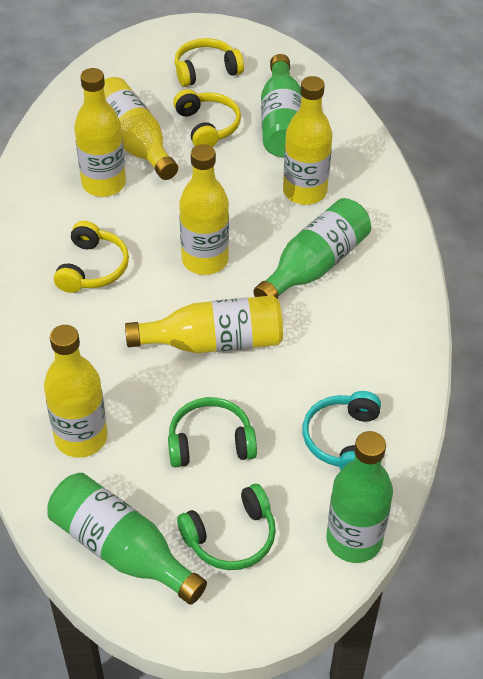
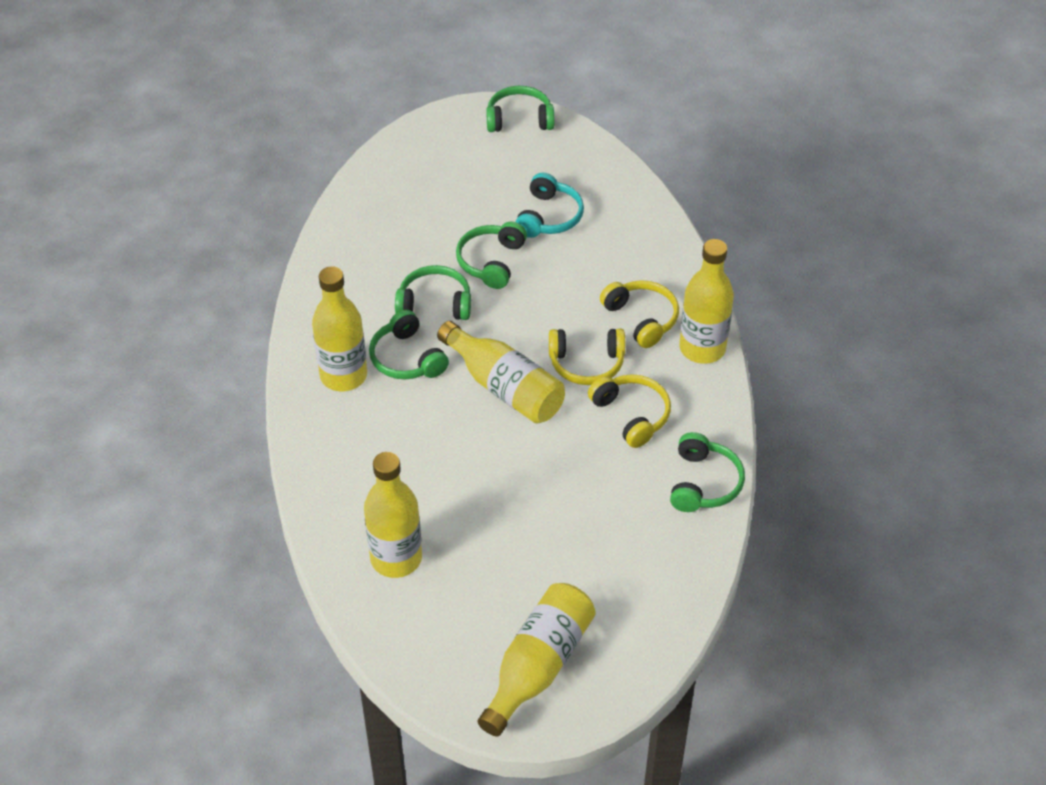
green bottle: [47,473,207,605] [253,198,371,299] [261,54,302,157] [326,431,393,563] = 4 -> none = 0
green headphones: [168,397,257,467] [177,484,276,570] = 2 -> [369,310,449,379] [395,265,471,320] [456,222,527,289] [486,86,554,132] [670,432,745,512] = 5
yellow bottle: [44,325,107,458] [74,68,126,197] [104,77,178,180] [125,295,283,353] [179,144,229,275] [283,76,332,205] = 6 -> [312,266,367,391] [364,452,422,578] [437,321,565,424] [478,583,596,736] [679,239,734,364] = 5

